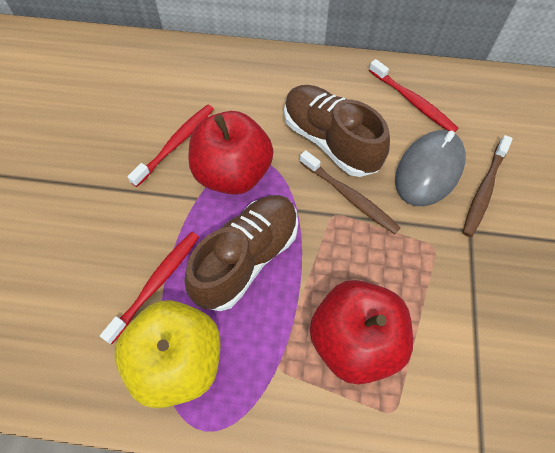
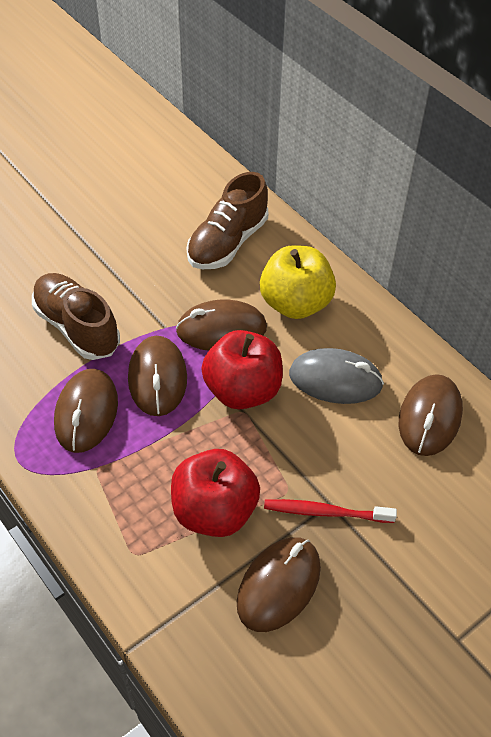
brown mouse: none = 0 -> [54,369,118,453] [128,336,187,416] [176,300,267,351] [237,537,321,632] [399,374,463,456] = 5
brown toothbrush: [300,150,401,234] [463,135,513,237] = 2 -> none = 0
red toothbrush: [100,232,199,344] [127,104,214,187] [369,59,459,132] = 3 -> [264,499,397,523] = 1

